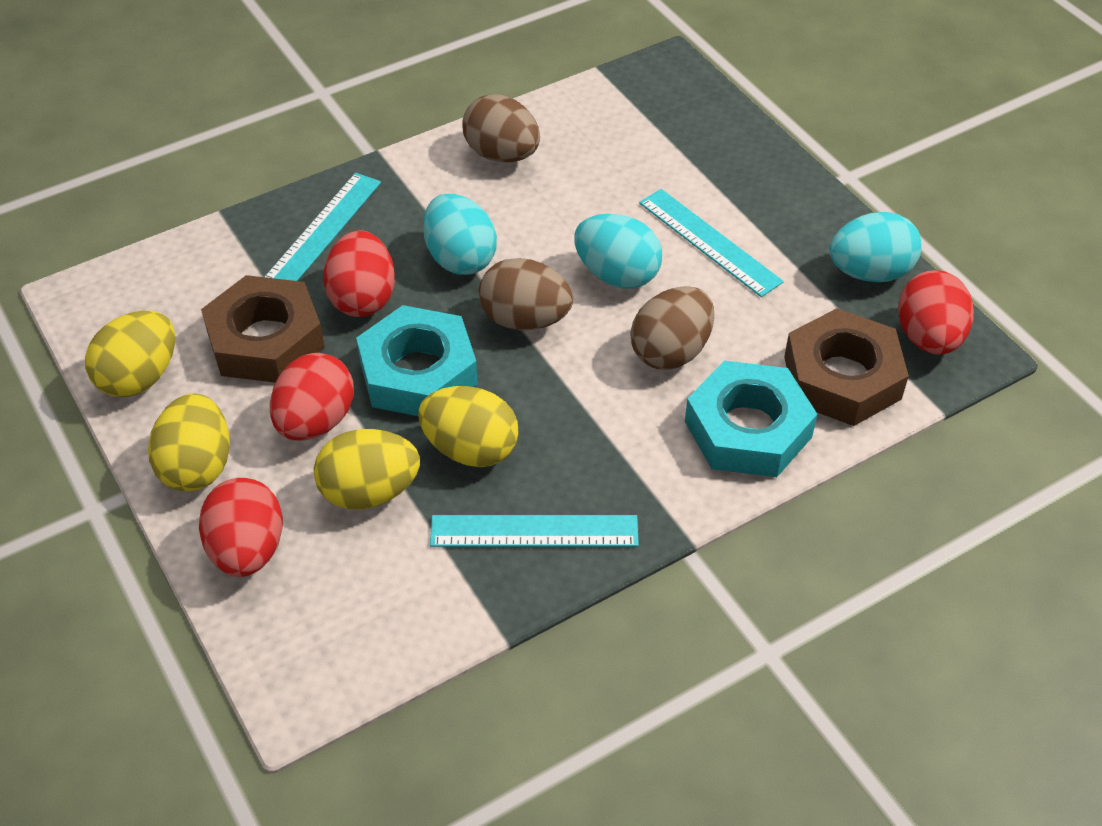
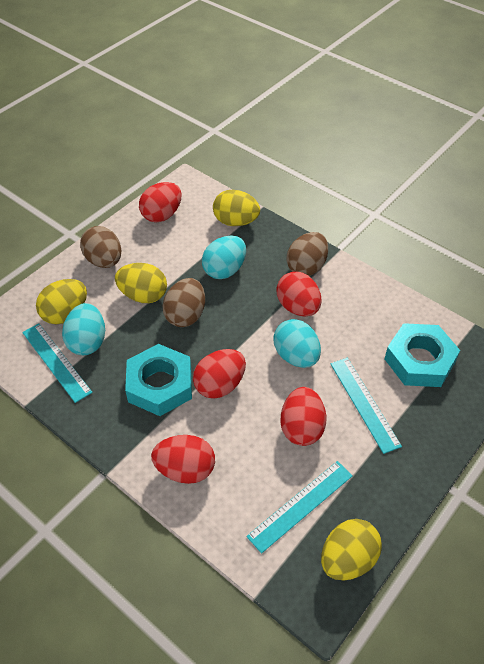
brown nut: [201,275,325,383] [784,308,909,426] = 2 -> none = 0
red egg: [199,478,283,577] [270,353,354,440] [323,230,395,317] [898,270,974,355] = 4 -> [139,182,181,223] [151,435,215,484] [193,349,246,399] [276,271,322,316] [280,387,326,446] = 5

